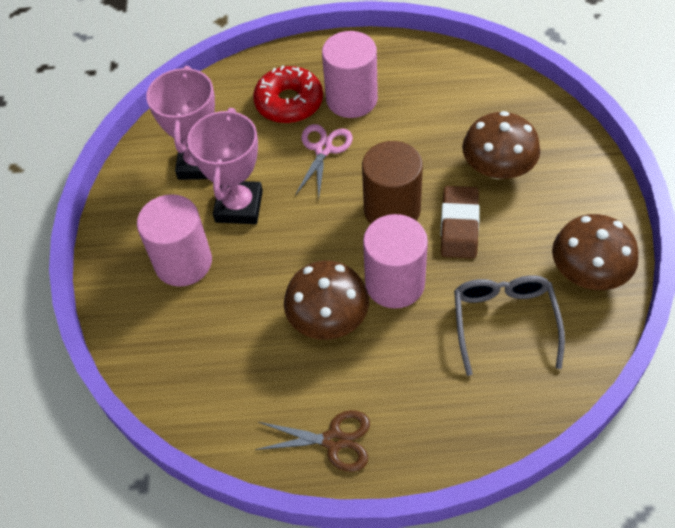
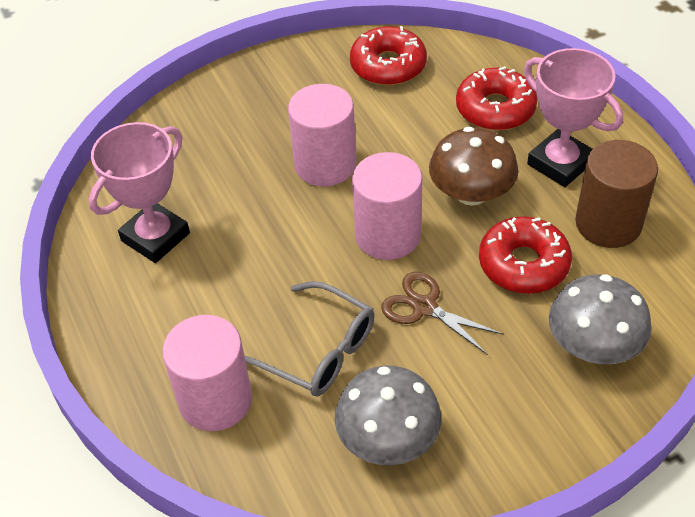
brown eraser: [440,186,480,259] = 1 -> none = 0
brown mushroom: [284,261,369,340] [462,111,540,179] [552,214,639,290] = 3 -> [429,127,518,206] = 1
grey mushroom: none = 0 -> [335,366,442,465] [549,274,651,364] = 2
pink scissors: [295,124,353,198] = 1 -> none = 0
red donut: [253,65,323,123] = 1 -> [350,26,427,86] [456,66,538,130] [479,216,572,294] = 3

